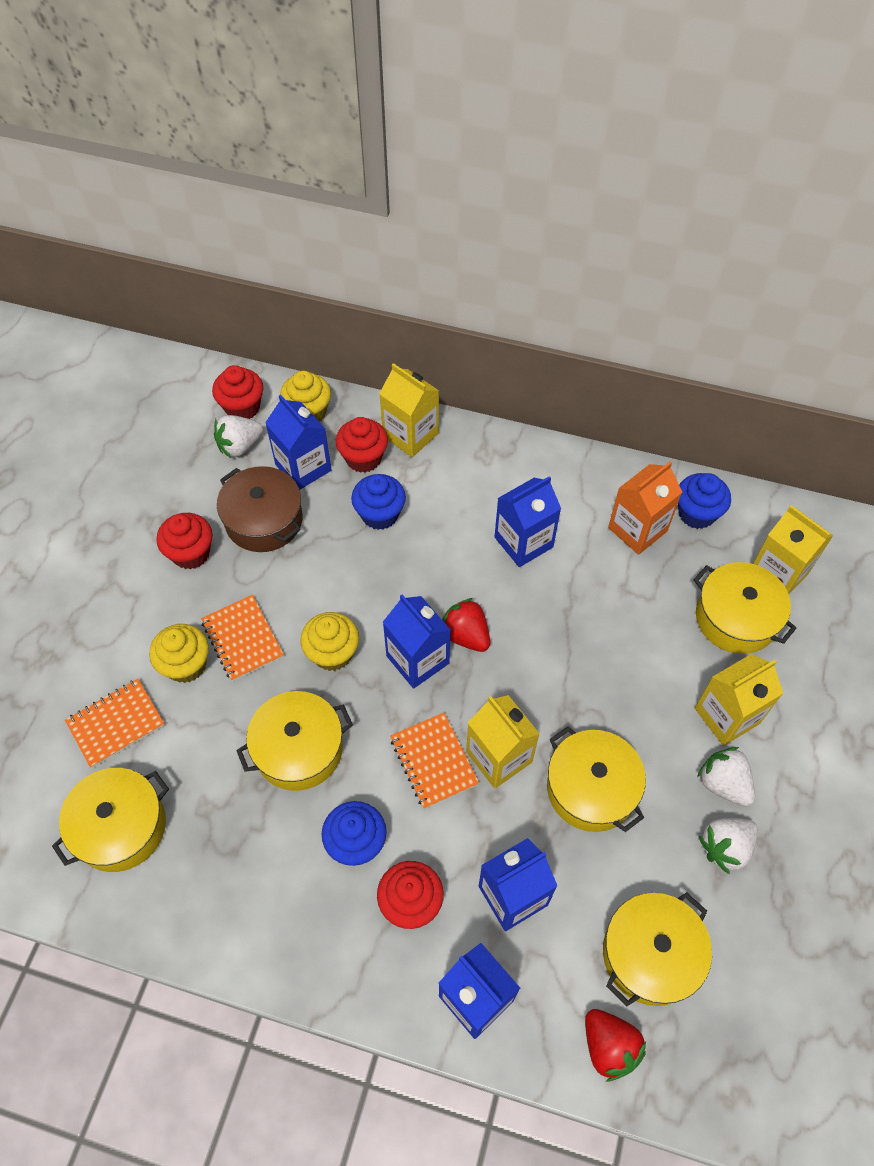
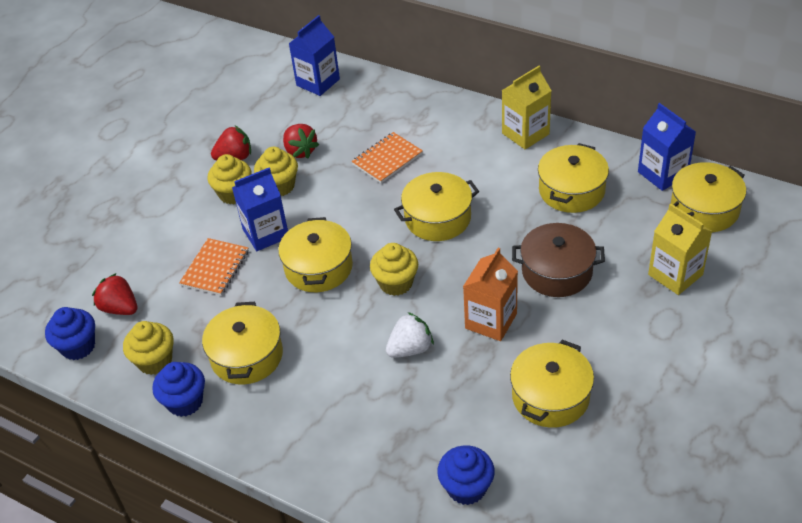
blue carton: [265,395,331,489] [383,594,450,689] [439,943,520,1039] [479,838,557,931] [495,476,561,567] = 5 -> [232,167,288,251] [289,15,340,96] [638,103,696,191] = 3
orange notebook: [65,679,165,768] [201,595,284,681] [390,713,479,809] = 3 -> [179,238,249,296] [351,132,423,183] = 2
red cupcake: [156,513,212,569] [212,365,263,419] [336,417,388,473] [377,861,444,929] = 4 -> none = 0
red strawberry: [442,598,490,652] [585,1009,646,1081] = 2 -> [92,273,137,315] [211,126,251,161] [283,124,319,158] = 3
white strawberry: [214,415,263,458] [697,747,755,806] [699,818,758,874] = 3 -> [386,312,434,358] = 1
yellow carton: [379,363,439,457] [466,695,540,789] [695,654,783,746] [753,505,834,594] = 4 -> [502,66,552,150] [648,204,712,295] = 2
yellow cupcake: [149,624,209,683] [280,371,331,422] [300,612,359,671] = 3 -> [123,321,173,375] [208,154,252,204] [254,147,298,196] [370,243,418,296] = 4
yellow pot: [52,768,169,872] [236,691,353,791] [547,726,646,832] [603,892,712,1006] [693,562,797,654] = 5 -> [202,302,283,385] [278,217,353,292] [394,172,479,241] [510,340,594,428] [538,143,609,213] [671,162,746,232] = 6

